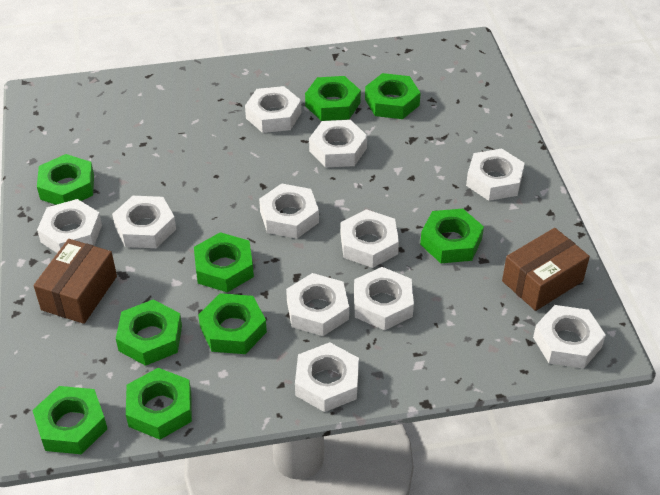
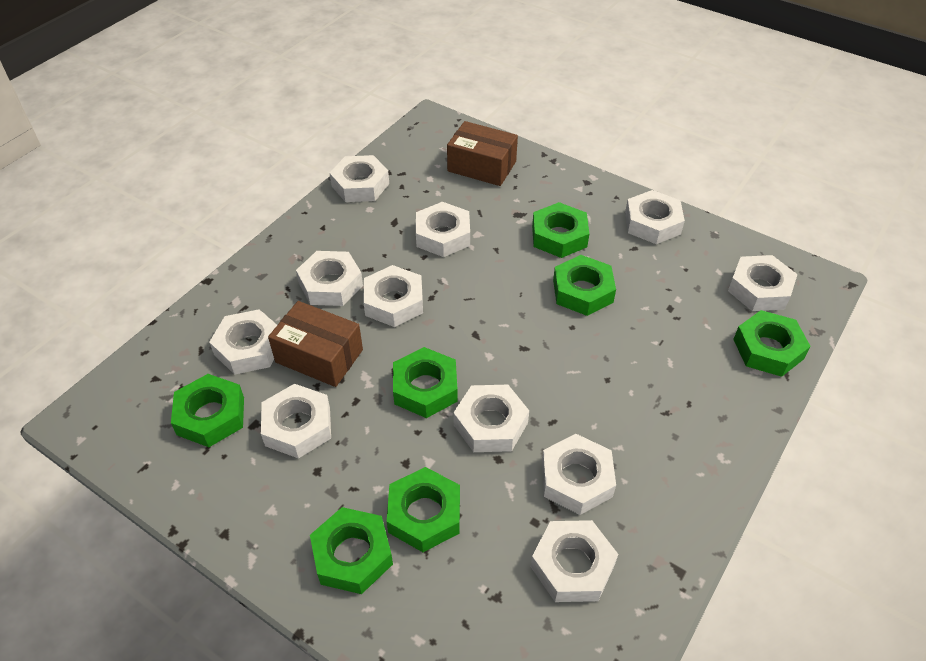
green nut: [32,386,107,454] [37,154,94,205] [116,300,182,366] [126,368,192,440] [194,232,254,292] [198,293,267,354] [305,76,361,121] [365,73,421,119] [420,209,484,263] = 9 -> [171,374,244,447] [310,507,393,594] [386,467,460,552] [393,347,458,418] [532,202,589,258] [553,255,616,316] [733,310,811,377] = 7

